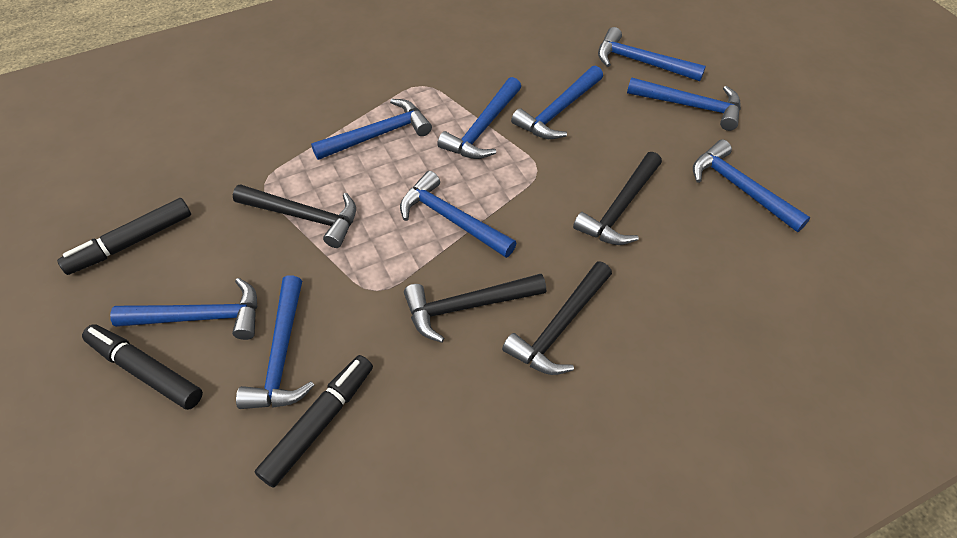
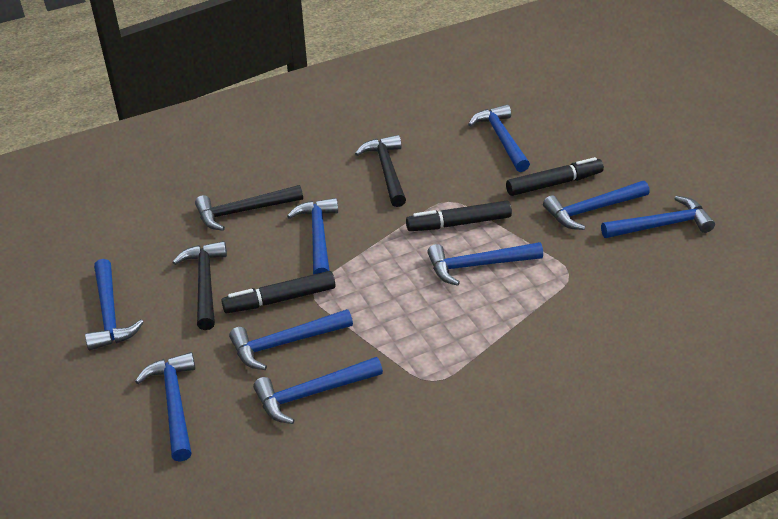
black hammer: [233,184,356,248] [404,274,546,343] [502,261,612,375] [573,152,662,245] = 4 -> [173,241,227,330] [195,185,303,231] [355,135,406,207] = 3

